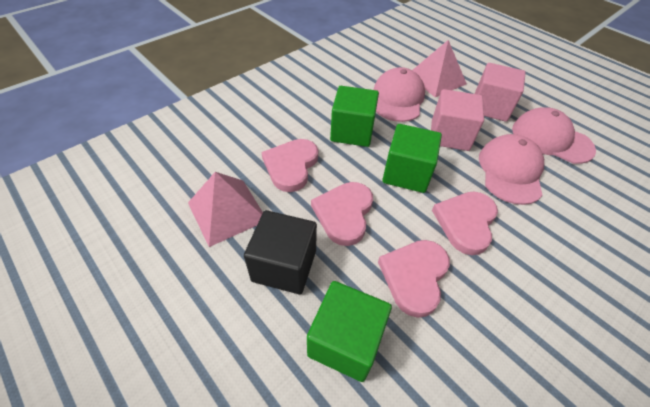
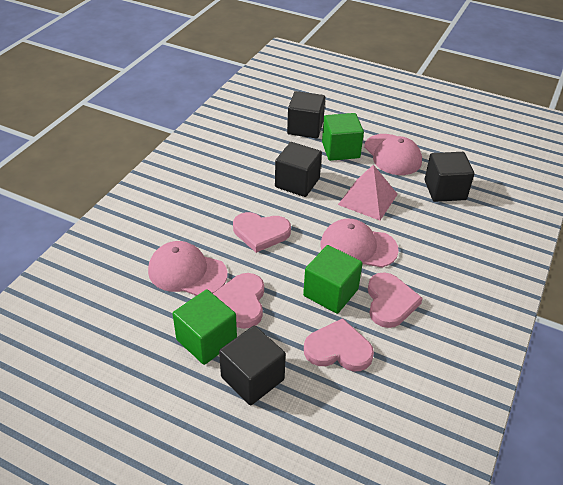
black cube: [244,210,317,294] = 1 -> [219,326,286,405] [275,142,322,197] [287,91,325,138] [424,152,475,202] = 4
pink cube: [431,89,484,151] [475,63,526,122] = 2 -> none = 0
pink pyramid: [188,172,263,247] [412,40,467,97] = 2 -> [338,165,398,220] = 1

